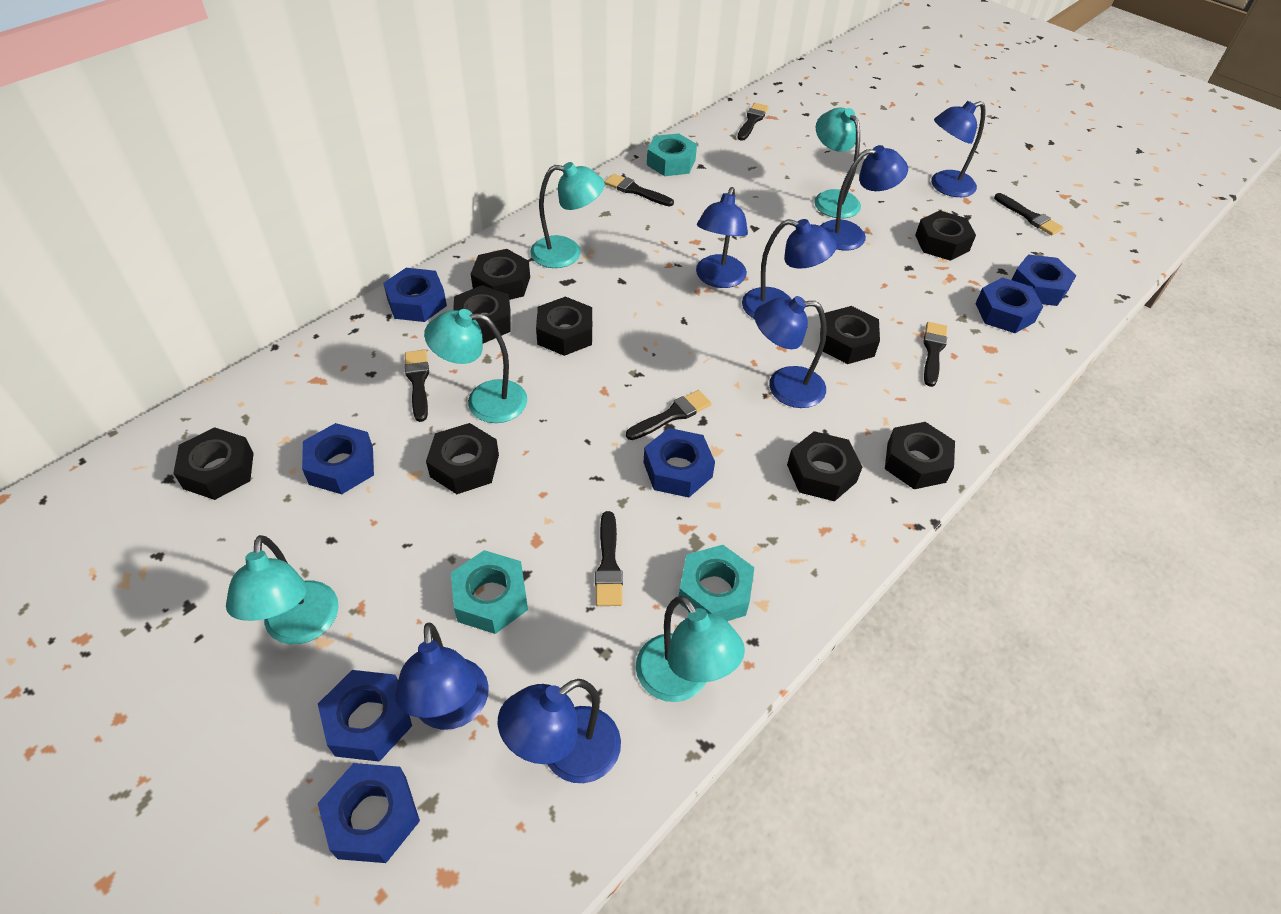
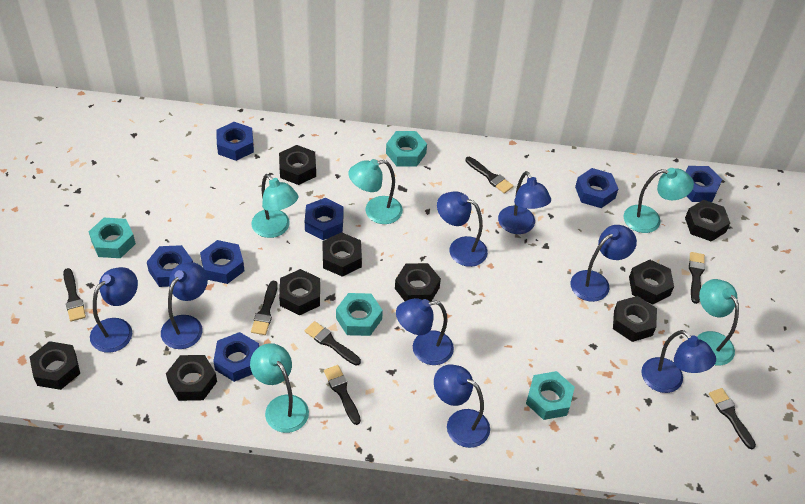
blue lamp: [395,623,489,730] [498,679,621,783] [696,187,748,288] [742,219,837,319] [754,296,827,408] [820,145,908,250] [931,101,986,197] = 7 -> [90,267,138,353] [161,262,208,349] [396,298,454,365] [434,364,490,448] [437,191,488,267] [498,171,551,234] [570,225,637,302] [642,330,716,393] = 8
turquoise nut: [451,550,528,634] [647,133,697,176] [679,545,754,621] = 3 -> [89,218,136,258] [336,293,383,336] [386,131,427,167] [526,371,575,420] = 4

